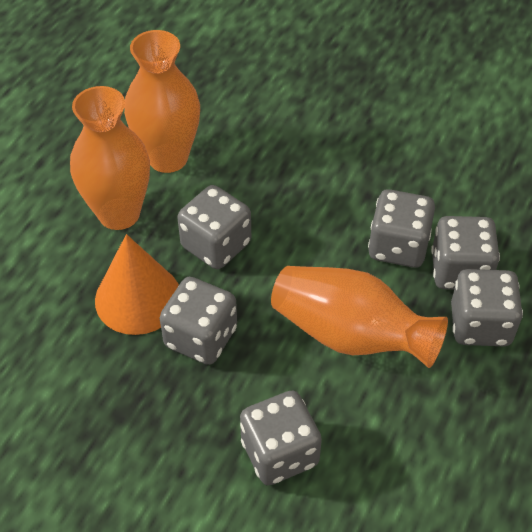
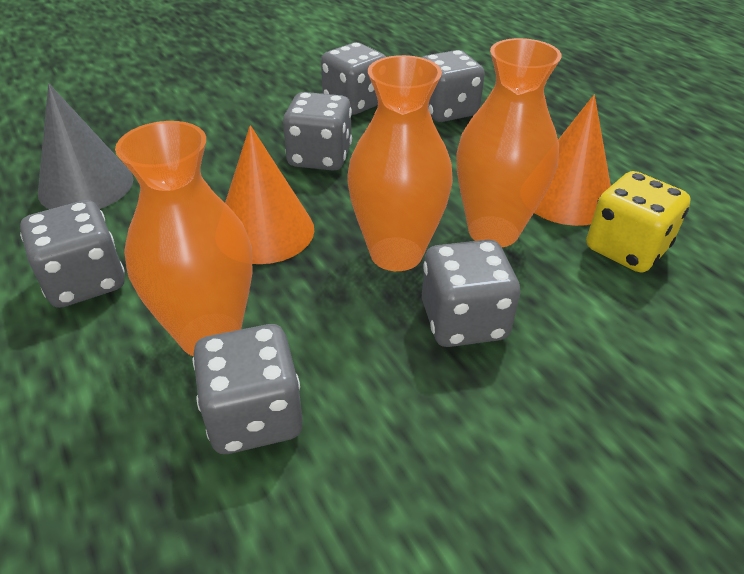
grey cone: none = 0 -> [38,83,133,209] = 1
orange cone: [95,234,179,335] = 1 -> [225,125,314,264] [534,95,611,226] = 2
yellow dice: none = 0 -> [586,171,691,273] = 1

